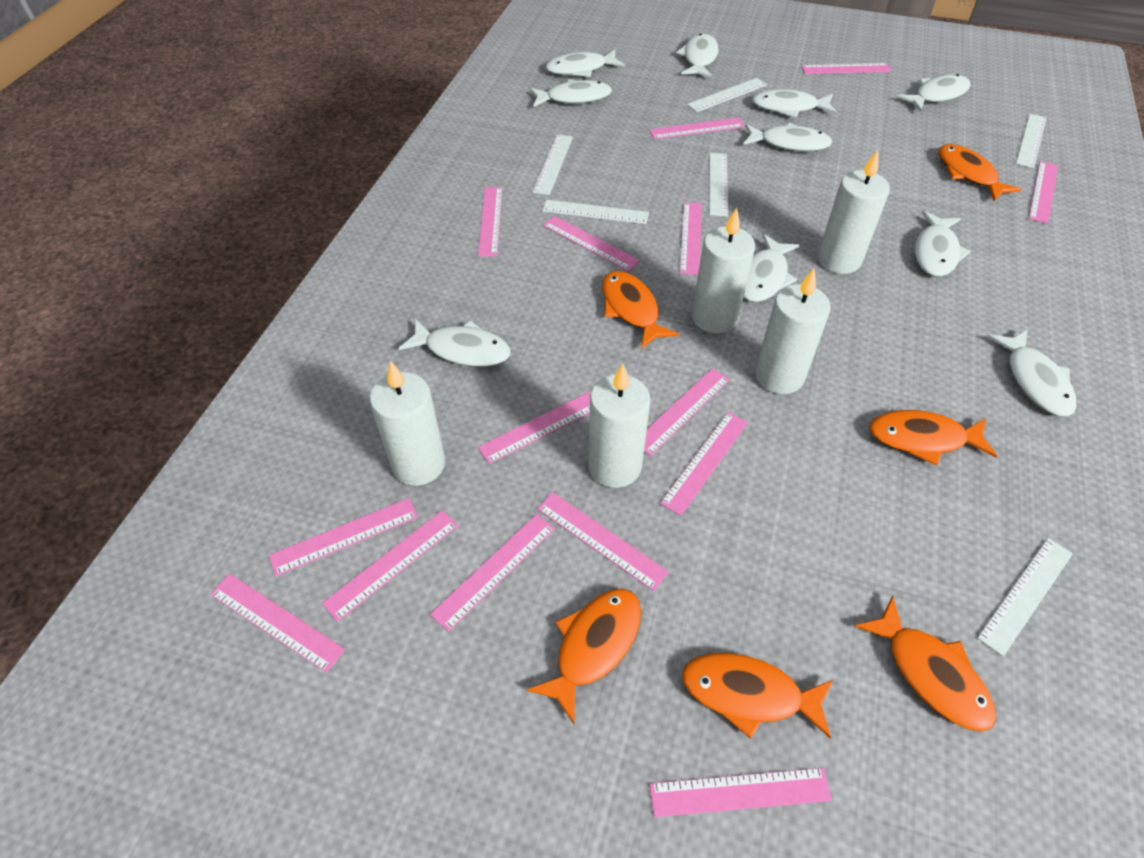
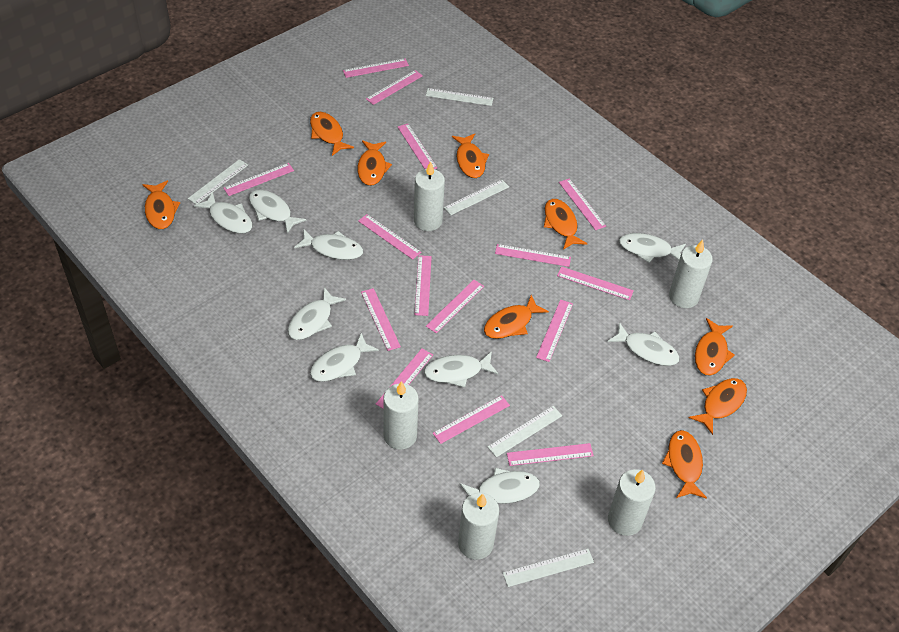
orange fish: [527,589,641,724] [602,271,679,349] [682,653,833,739] [854,596,996,732] [869,410,997,466] [939,144,1021,201] = 6 -> [142,180,180,229] [310,112,354,156] [357,140,392,186] [452,134,489,178] [484,295,549,339] [544,199,587,250] [662,430,707,499] [689,378,747,435] [695,318,735,376] = 9
white fish: [399,319,511,367] [529,79,612,107] [546,50,625,77] [676,34,718,78] [743,123,832,152] [743,234,800,302] [752,89,837,118] [897,74,971,112] [915,211,971,277] [987,330,1077,417] = 10 -> [194,192,253,234] [249,190,306,234] [288,287,346,340] [294,230,363,260] [310,333,379,382] [424,351,499,388] [460,468,540,504] [608,322,680,366] [619,233,686,263] = 9
white ruler: [532,134,573,195] [542,200,649,224] [687,78,767,112] [709,153,728,217] [977,538,1073,657] [1016,114,1047,168] = 6 -> [188,159,248,204] [426,88,493,106] [444,180,509,215] [488,406,562,457] [503,549,594,587] = 5

